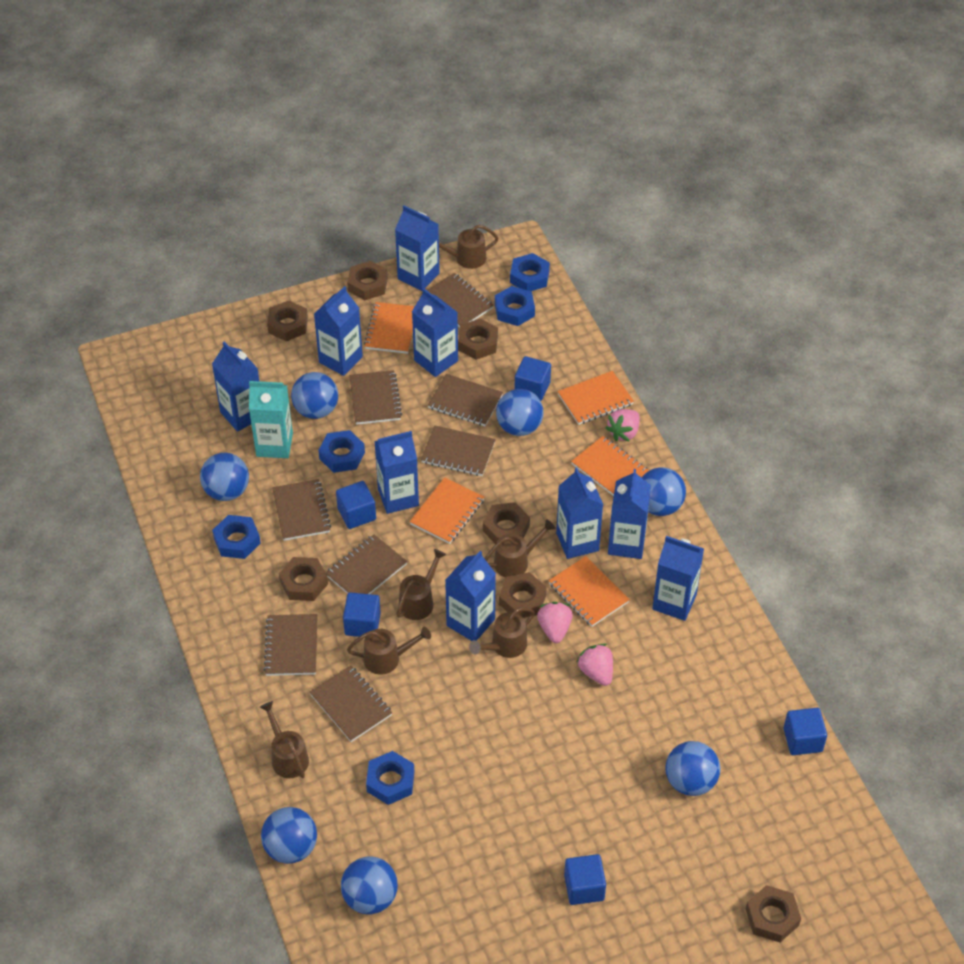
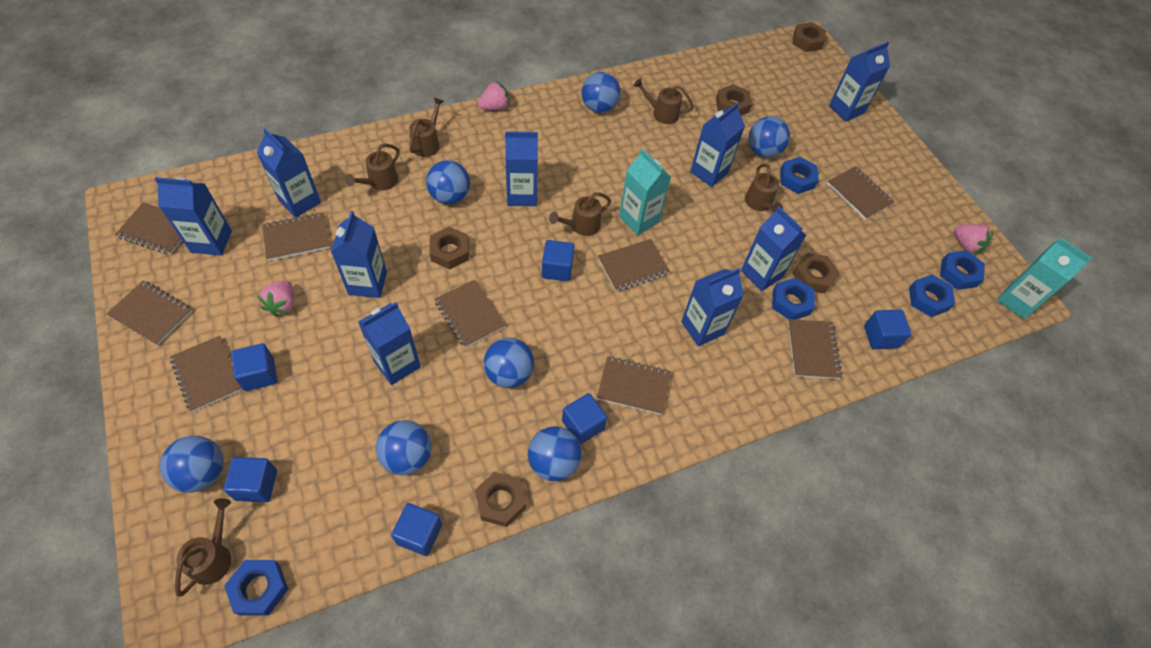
blue cube: [336,481,376,529] [343,592,381,637] [515,356,551,401] [564,854,606,905] [784,708,827,755] = 5 -> [223,457,277,502] [231,343,277,391] [391,503,442,556] [542,240,574,281] [562,393,607,445] [864,310,911,349] = 6
brown notebook: [263,614,318,676] [272,479,331,541] [310,665,392,742] [326,534,407,594] [349,370,402,425] [421,426,496,476] [422,273,494,328] [428,374,503,426] = 8 -> [107,280,193,346] [115,203,182,255] [170,336,242,412] [262,212,330,261] [435,280,506,348] [597,356,671,415] [598,239,670,291] [788,319,843,379] [827,166,894,220] = 9
brown nut: [267,301,308,341] [279,557,328,601] [347,261,388,300] [458,319,498,360] [483,502,530,544] [499,572,547,618] [746,885,801,942] = 7 -> [429,227,469,269] [475,472,526,527] [716,84,752,116] [792,253,840,293] [793,22,826,52] = 5
orange notebook: [364,302,415,354] [410,477,484,544] [549,556,630,627] [557,371,634,425] [571,436,649,496] = 5 -> none = 0
turquoise carton: [249,381,293,458] = 1 -> [619,149,671,235] [997,237,1092,319] = 2

